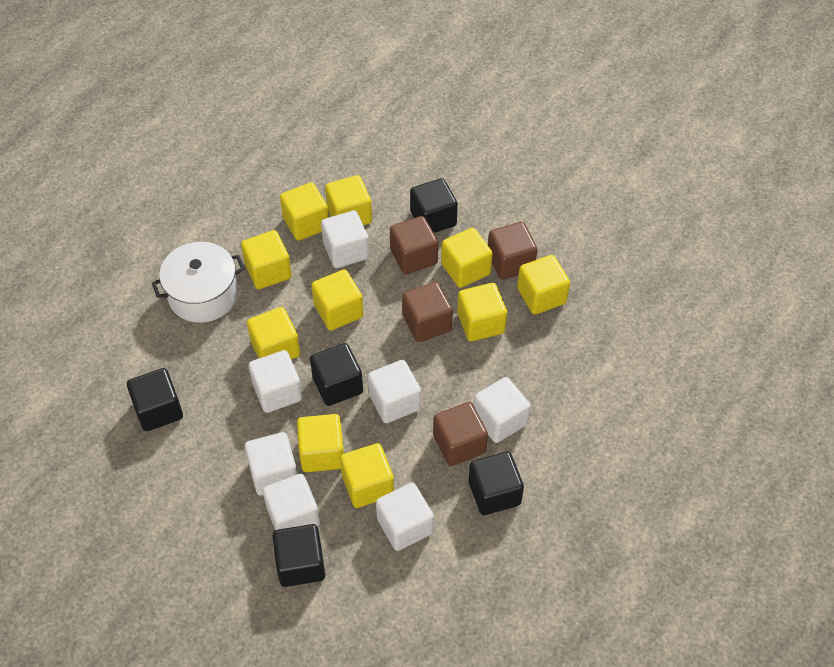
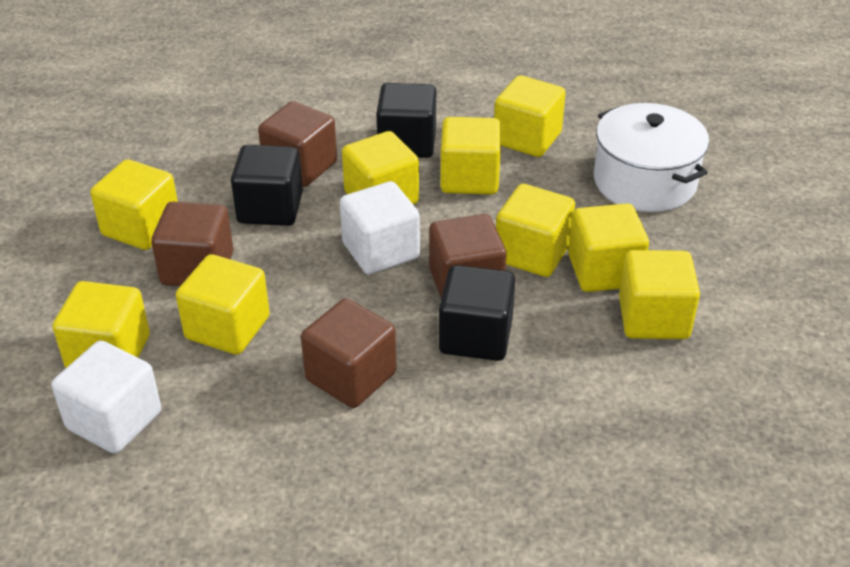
black cube: [127,368,183,431] [273,524,325,587] [310,343,363,406] [410,178,458,233] [469,452,524,515] = 5 -> [231,145,303,226] [376,83,436,158] [439,265,515,361] = 3
white cube: [245,432,297,495] [248,350,302,413] [263,474,320,530] [321,210,369,268] [368,360,421,423] [376,483,434,551] [474,377,531,443] = 7 -> [52,340,161,454] [340,181,420,275] = 2
yellow cube: [241,230,292,289] [247,307,300,360] [280,182,329,241] [297,414,344,472] [311,269,364,331] [325,175,372,225] [340,443,394,508] [441,228,493,288] [457,283,507,341] [517,255,570,315] = 10 -> [53,281,150,368] [90,159,178,250] [176,254,270,355] [342,131,419,205] [440,117,501,195] [494,75,566,157] [496,184,575,277] [568,203,649,292] [619,250,700,339] = 9

